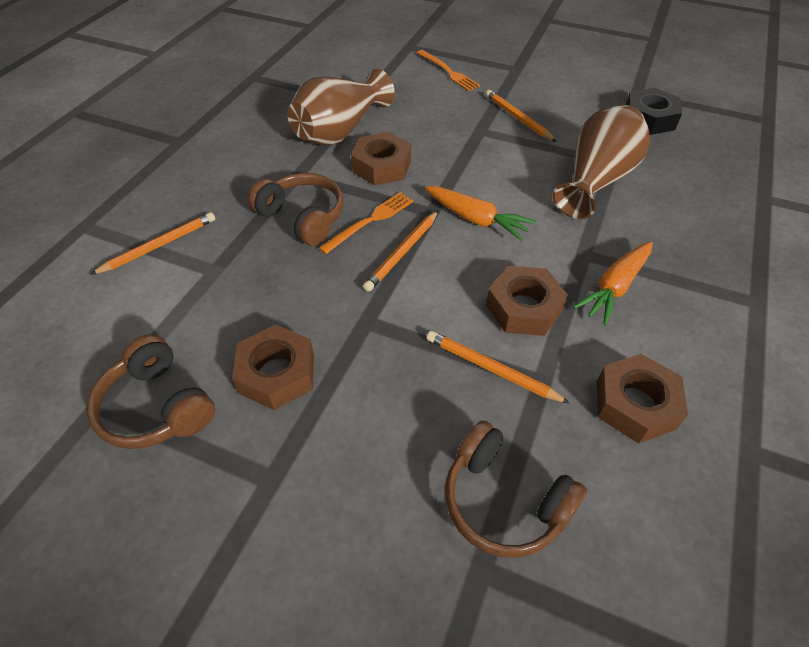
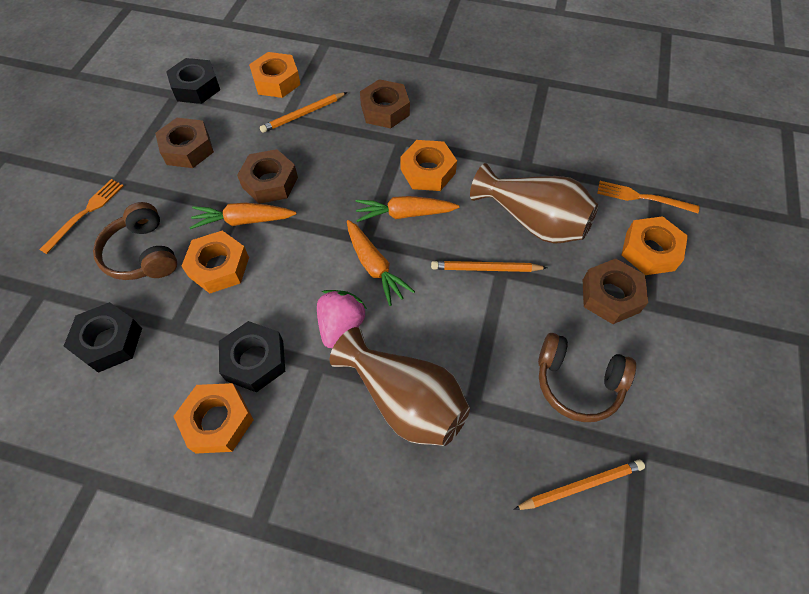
black nut: [626,88,682,135] = 1 -> [64,302,142,373] [166,58,220,104] [219,321,285,392] = 3
brown headphones: [87,334,215,449] [248,173,344,246] [445,420,587,558] = 3 -> [93,202,177,280] [538,333,636,422] = 2
orange carrot: [425,186,536,241] [573,241,653,326] = 2 -> [189,203,297,229] [347,220,415,306] [355,196,460,222] = 3
orange nut: none = 0 -> [173,383,254,453] [182,231,249,293] [249,52,301,98] [401,140,457,191] [622,216,688,275] = 5
orange pencil: [90,212,215,275] [363,211,438,292] [427,331,570,403] [485,90,557,142] = 4 -> [260,92,347,133] [431,261,547,272] [513,460,645,510] = 3
pink strawberry: none = 0 -> [317,290,367,348] = 1

